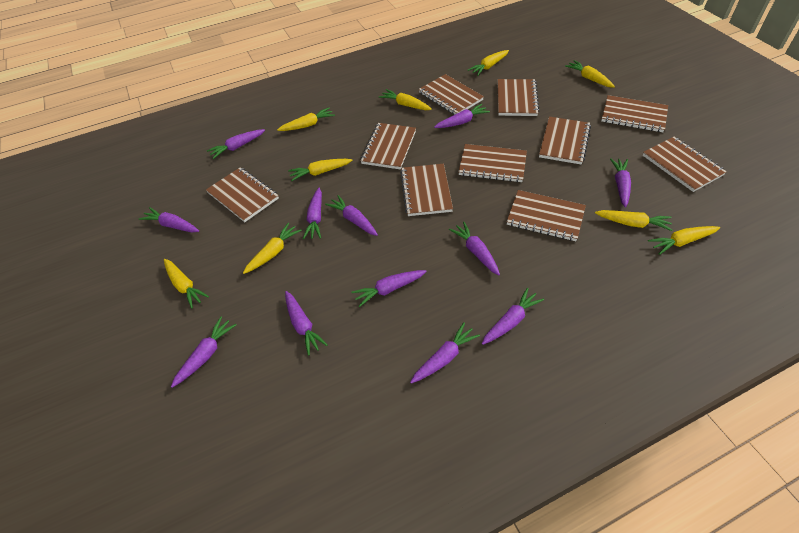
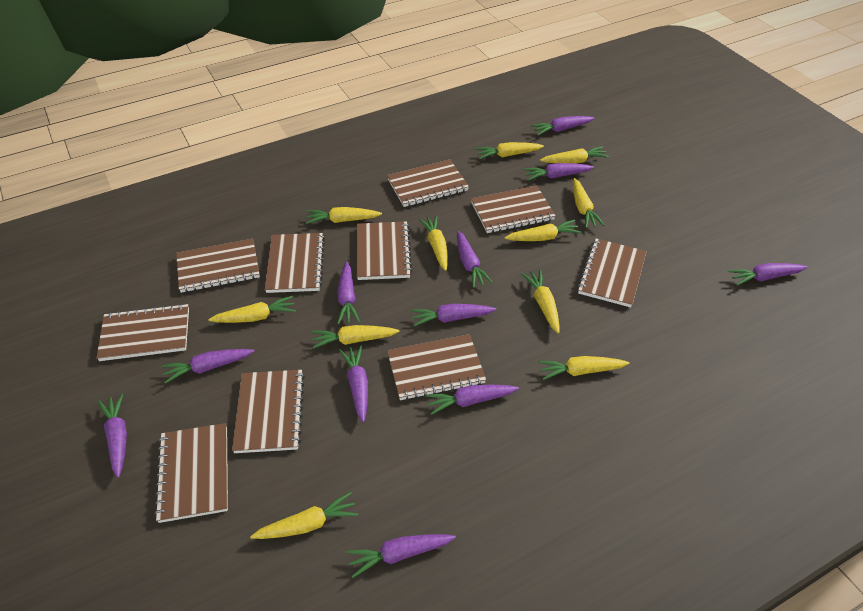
purple carrot: [139,207,199,233] [171,317,236,388] [207,129,265,159] [285,291,328,356] [303,188,322,239] [325,195,378,236] [351,270,427,307] [410,322,480,384] [434,104,490,128] [449,222,500,275] [482,288,544,345] [610,158,631,208] = 12 -> [98,394,127,478] [162,349,255,384] [337,262,360,324] [339,345,368,422] [346,534,456,578] [411,304,496,327] [425,385,519,415] [457,231,493,288] [523,163,594,181] [531,116,594,135] [728,263,808,286] = 11
yellow carrot: [164,259,209,309] [243,223,302,274] [277,107,335,131] [288,159,352,181] [379,89,432,110] [468,50,509,76] [565,60,615,88] [595,210,672,231] [648,226,720,255] = 9 -> [208,296,296,323] [250,492,358,539] [306,207,382,224] [311,325,399,349] [418,215,448,271] [475,142,544,159] [505,220,582,241] [521,270,560,334] [538,356,629,380] [540,146,609,164] [573,178,605,228] = 11

